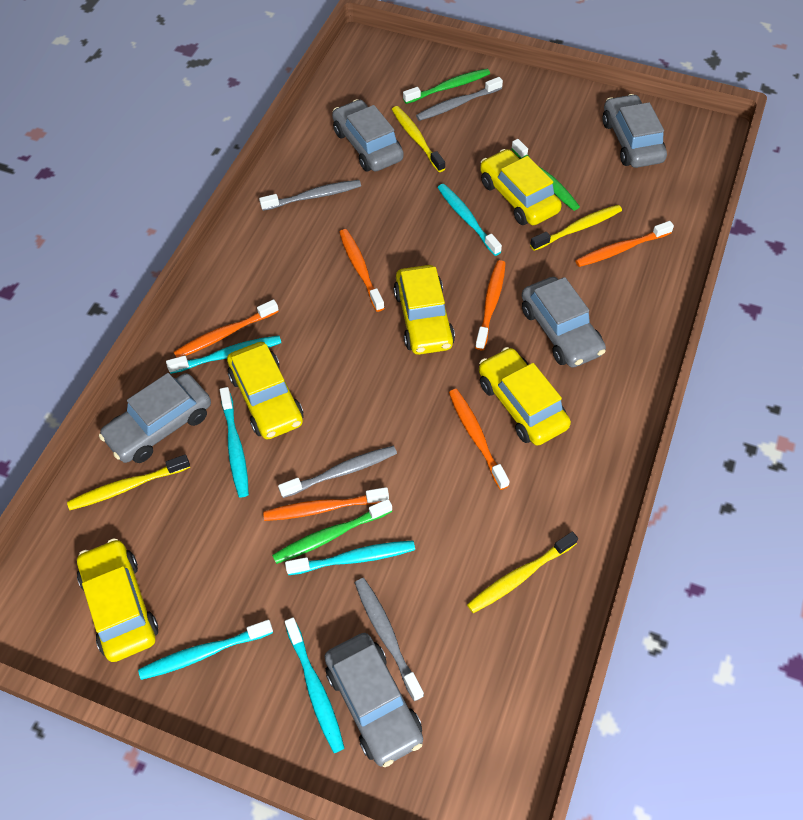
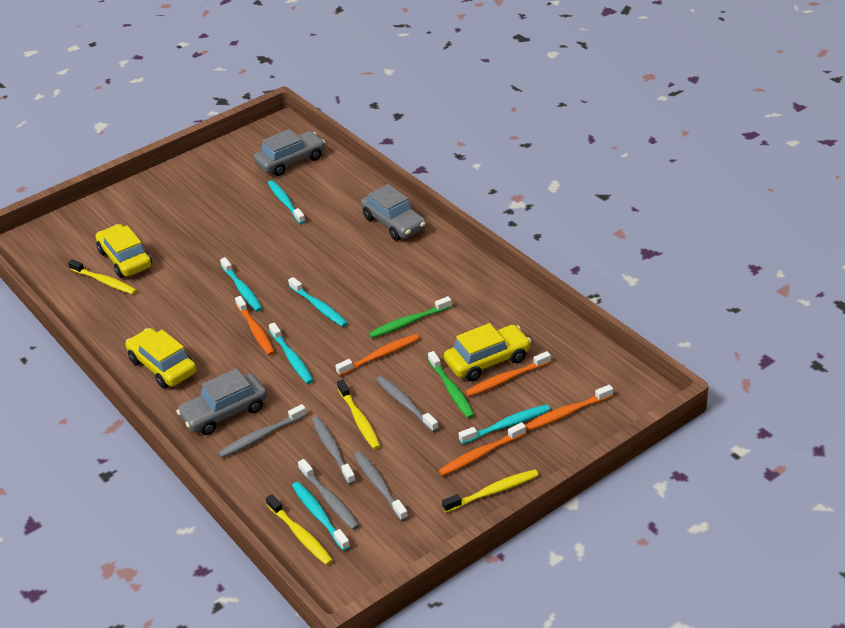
green toothbrush: [272,499,392,564] [403,69,490,104] [511,139,580,211] = 3 -> [369,296,452,338] [428,351,475,419] = 2
grey car: [99,373,211,463] [324,633,423,767] [332,99,404,172] [522,277,606,368] [603,94,667,168] = 5 -> [176,368,267,435] [254,129,325,176] [361,184,426,241] = 3
grey toothbrush: [259,180,361,211] [278,445,397,498] [355,578,424,701] [416,77,503,121] = 4 -> [218,404,307,458] [298,459,359,530] [312,417,356,485] [354,452,408,521] [376,376,439,432] = 5
orange toothbrush: [174,299,279,358] [263,487,389,521] [339,229,385,312] [449,389,510,490] [475,260,506,350] [575,221,674,267] = 6 -> [235,296,275,355] [335,334,420,376] [438,422,526,476] [465,351,551,397] [525,385,613,431] = 5
yellow car: [77,538,158,662] [227,342,303,439] [393,265,455,355] [479,347,571,446] [480,149,562,225] = 5 -> [96,224,152,278] [126,328,197,388] [444,323,531,381] = 3

